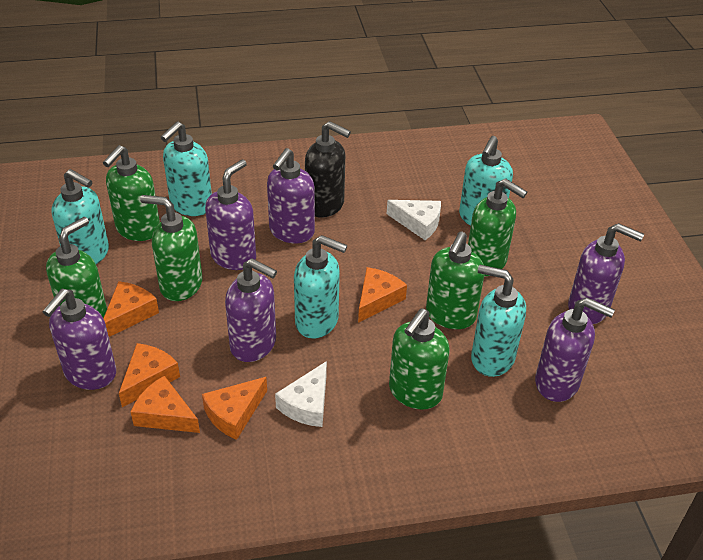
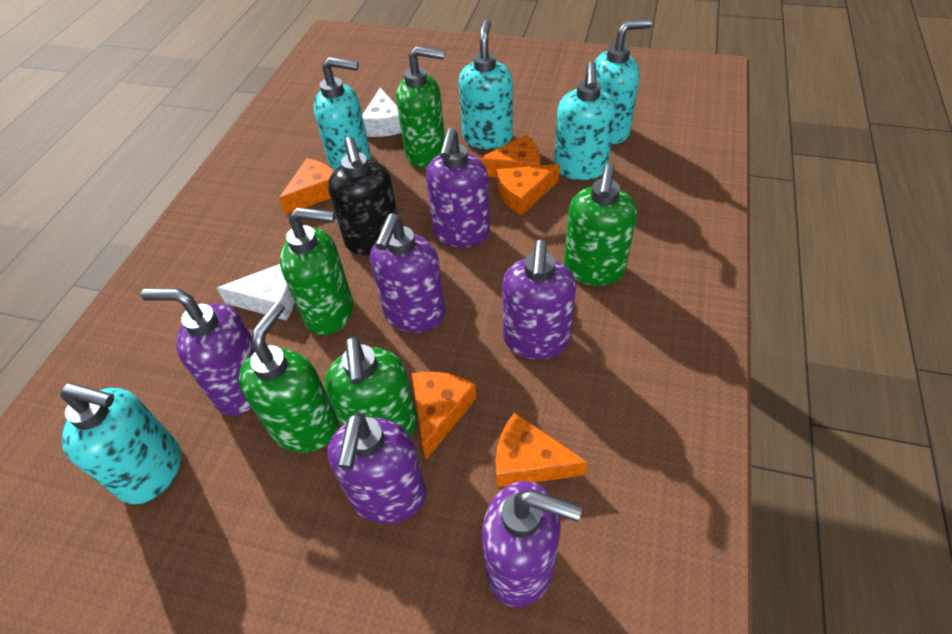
green soap dispenser: [46,217,107,318] [103,145,160,241] [140,195,203,301] [389,308,450,410] [426,231,485,329] [468,178,527,276] = 6 -> [238,302,338,453] [280,207,353,335] [325,337,417,437] [396,46,445,168] [564,164,637,286] = 5

